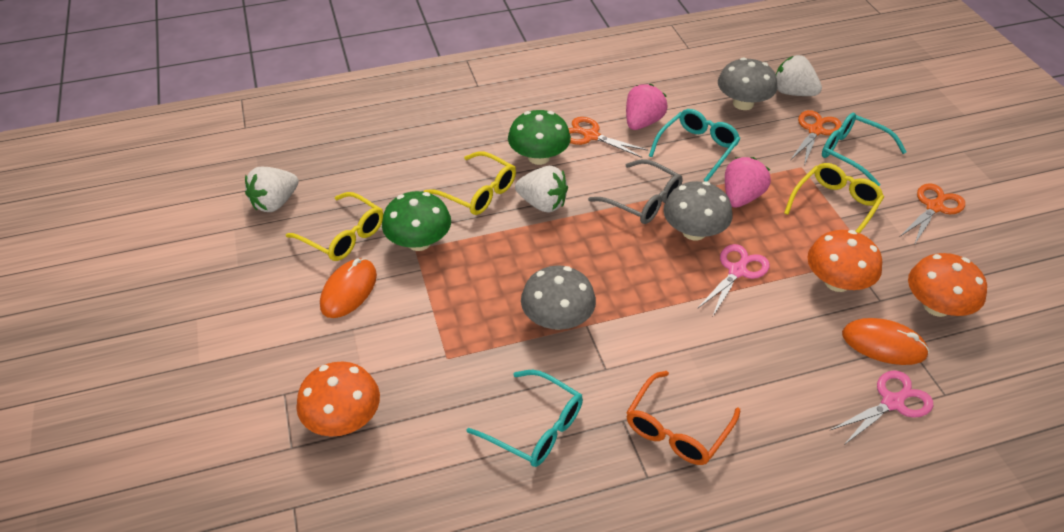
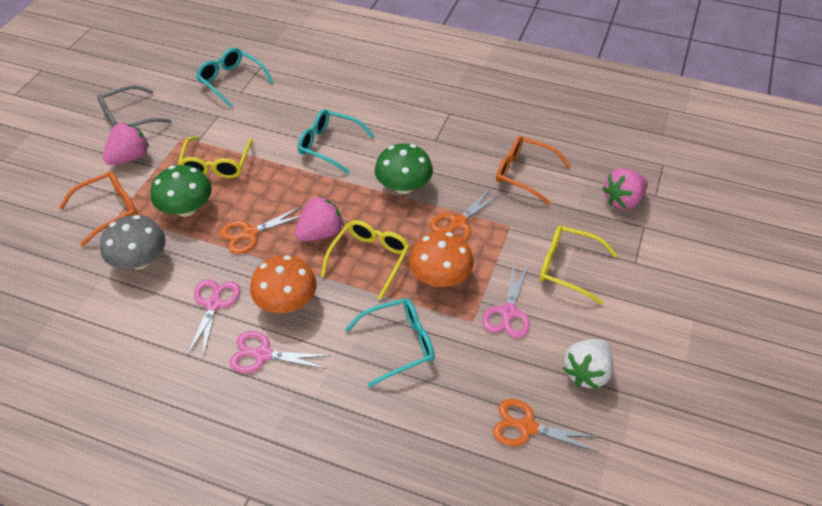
grey mushroom: [521,265,596,330] [663,181,732,241] [718,57,777,110] = 3 -> [100,215,166,269] = 1
orange glasses: [626,371,740,465] = 1 -> [59,171,138,247] [496,136,571,205] = 2
orange mouse: [320,258,377,318] [842,318,929,365] = 2 -> none = 0
orange mushroom: [296,362,380,437] [807,230,882,292] [908,253,987,317] = 3 -> [250,255,317,313] [409,231,474,287] = 2
pink scissors: [697,244,770,316] [830,370,933,445] = 2 -> [187,279,240,357] [230,331,331,373] [482,263,530,338] = 3
pink strawberry: [626,84,668,130] [725,157,771,208] = 2 -> [103,123,149,165] [295,196,344,241] [602,168,648,210] = 3
white strawberry: [245,167,299,212] [515,166,568,212] [776,55,822,96] = 3 -> [563,339,613,389] = 1

